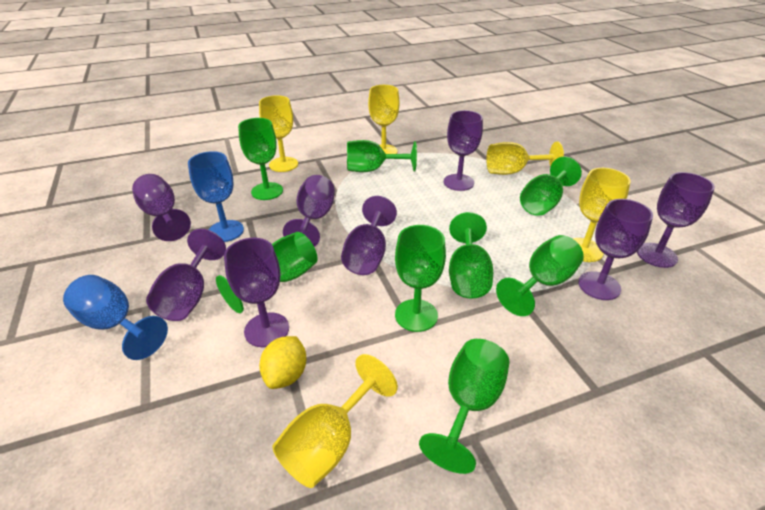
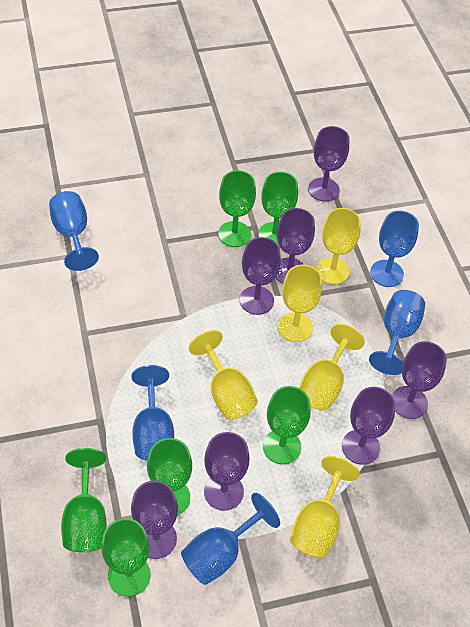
blue goblet: [63,275,168,360] [188,151,244,242] = 2 -> [49,191,99,271] [131,365,174,460] [181,493,280,585] [369,290,425,375] [370,211,419,287] = 5
green goblet: [216,232,318,313] [238,118,283,200] [347,140,417,172] [395,225,446,332] [419,339,510,474] [449,212,493,299] [496,235,584,316] [520,156,582,216] = 8 -> [61,448,106,552] [101,518,150,597] [147,438,192,515] [218,170,256,247] [258,172,298,248] [263,386,311,464] = 6
purple goblet: [132,174,191,241] [146,229,226,321] [224,238,289,347] [283,175,335,247] [341,196,397,275] [444,110,483,191] [578,199,653,300] [637,172,715,268] = 8 -> [131,480,178,559] [204,432,250,511] [240,237,281,315] [276,208,315,283] [308,126,349,202] [342,387,396,465] [392,341,447,419] = 7
yellow lemon: [259,336,306,389] = 1 -> none = 0

